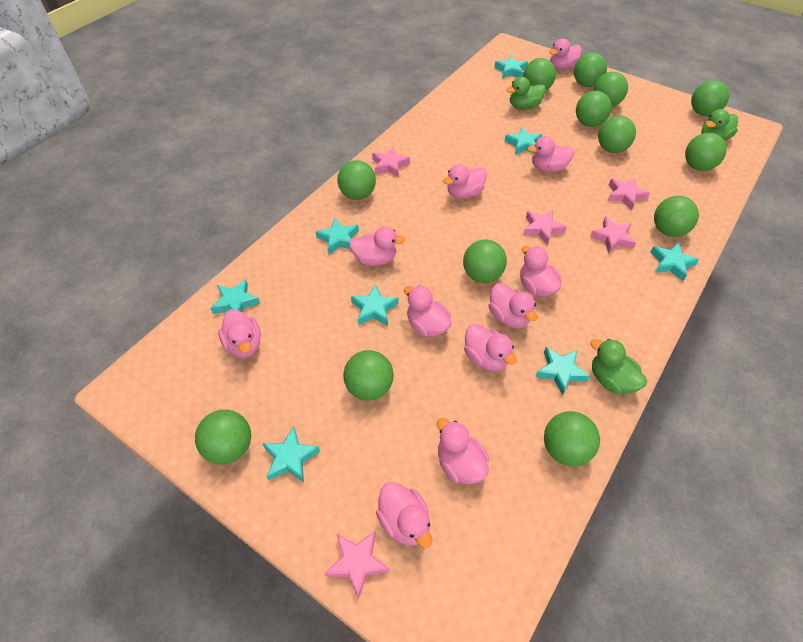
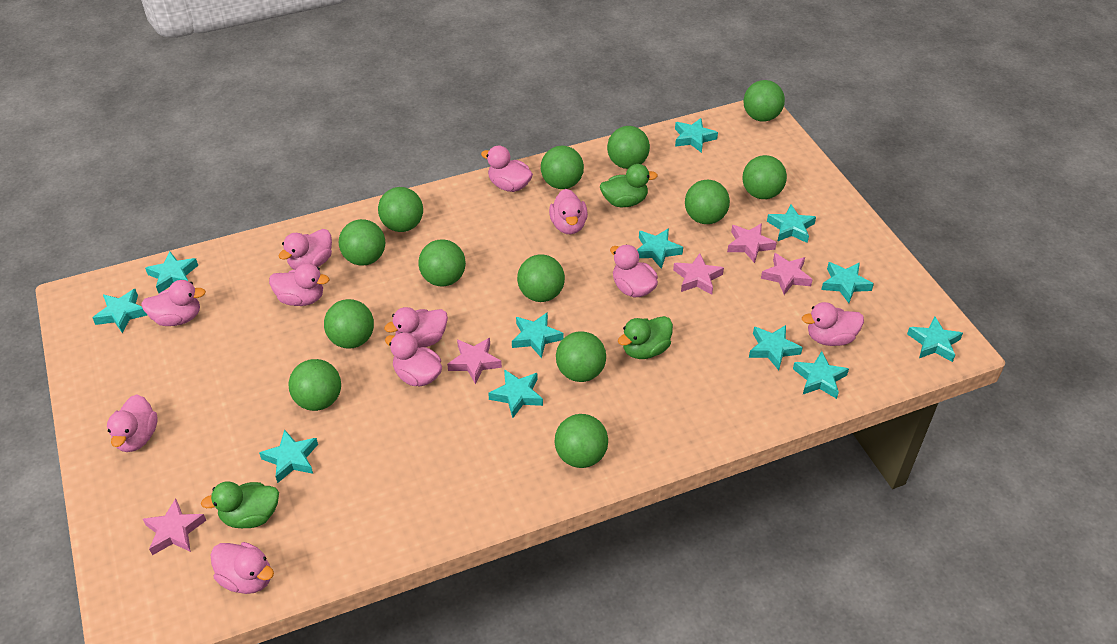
turquoise star: [210,279,260,314] [262,427,320,482] [316,218,359,255] [351,284,398,326] [494,56,528,78] [504,127,543,155] [535,347,590,395] [650,242,699,281] = 8 -> [93,289,147,334] [145,251,198,293] [259,429,318,483] [488,369,543,418] [512,312,564,358] [637,228,683,269] [675,118,718,153] [749,325,803,370] [767,204,816,243] [793,351,849,399] [821,262,874,303] [907,317,963,362] = 12

